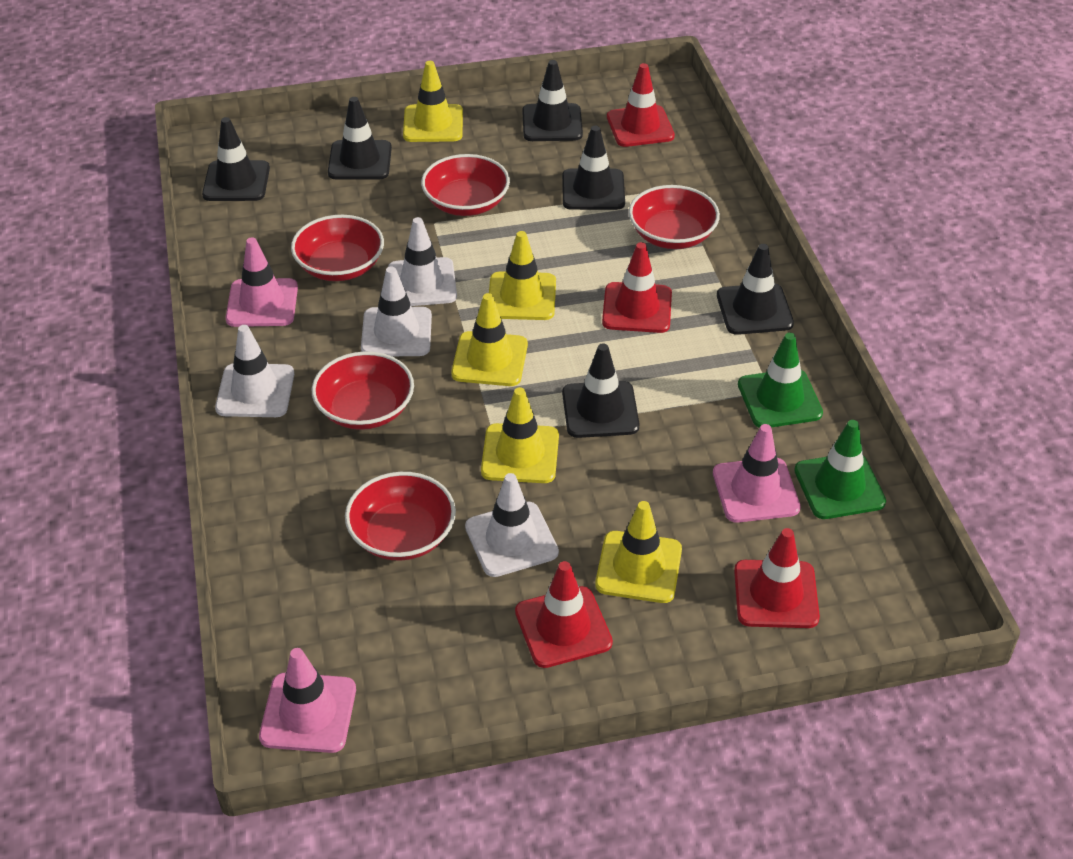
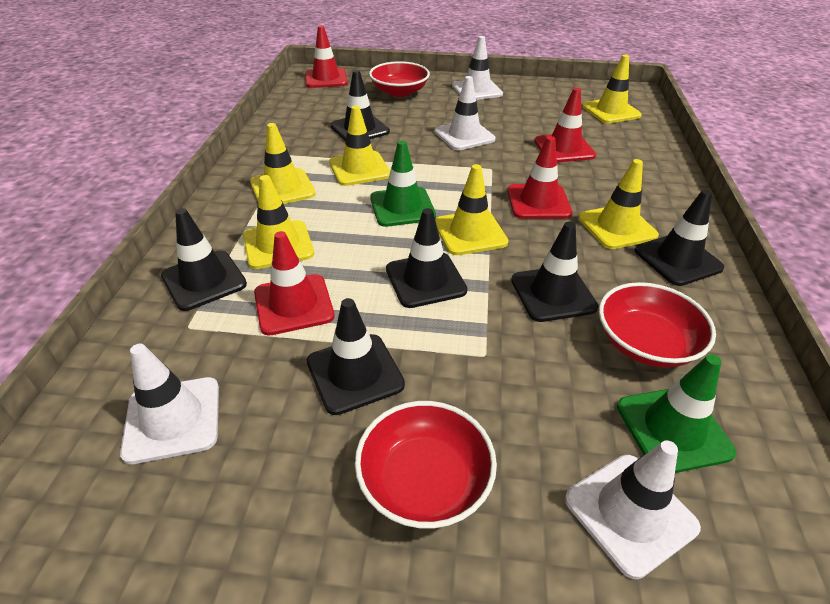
pink traffic cone: [226,238,298,327] [259,648,356,753] [713,424,801,523] = 3 -> none = 0
red bowl: [291,215,384,281] [312,351,414,430] [345,472,456,561] [421,154,510,216] [629,185,720,249] = 5 -> [355,401,497,528] [369,61,430,97] [599,282,716,367] = 3
yellow traffic cone: [403,61,463,142] [451,293,528,386] [481,387,559,483] [489,231,556,320] [595,501,682,603] = 5 -> [243,175,314,269] [250,123,316,204] [329,105,390,186] [435,164,509,255] [578,159,659,249] [582,55,642,123] = 6

